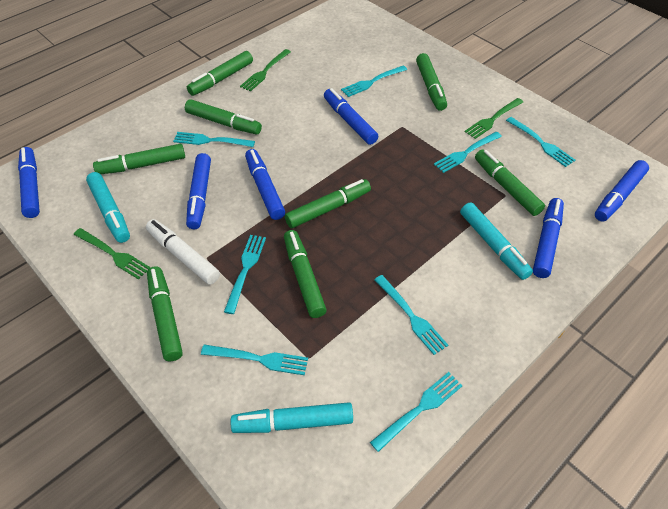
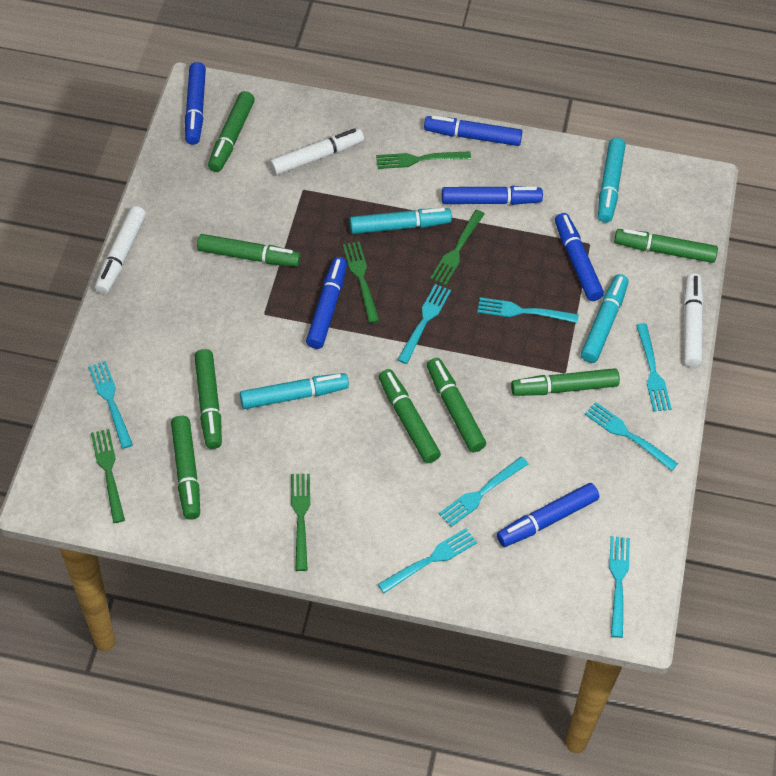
green fork: [74,228,150,280] [240,49,291,92] [464,98,523,139] = 3 -> [91,429,125,523] [291,474,310,571] [343,242,379,323] [376,151,471,169] [430,210,484,286] = 5
turquoise marker: [86,172,130,243] [230,402,353,433] [460,202,533,280] = 3 -> [240,373,349,409] [349,208,452,234] [581,274,629,363] [598,138,625,223] = 4
white marker: [146,219,220,285] = 1 -> [95,206,146,294] [270,128,364,175] [684,273,704,367] = 3

